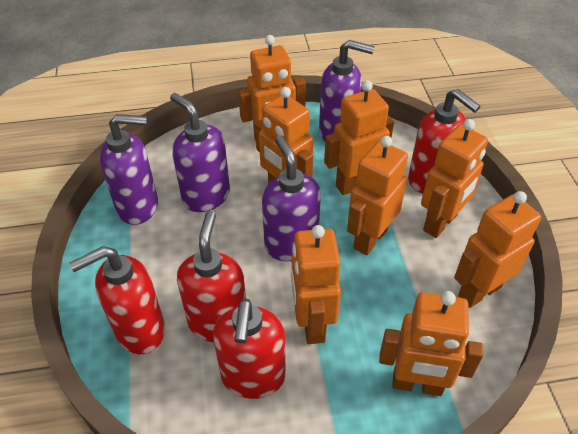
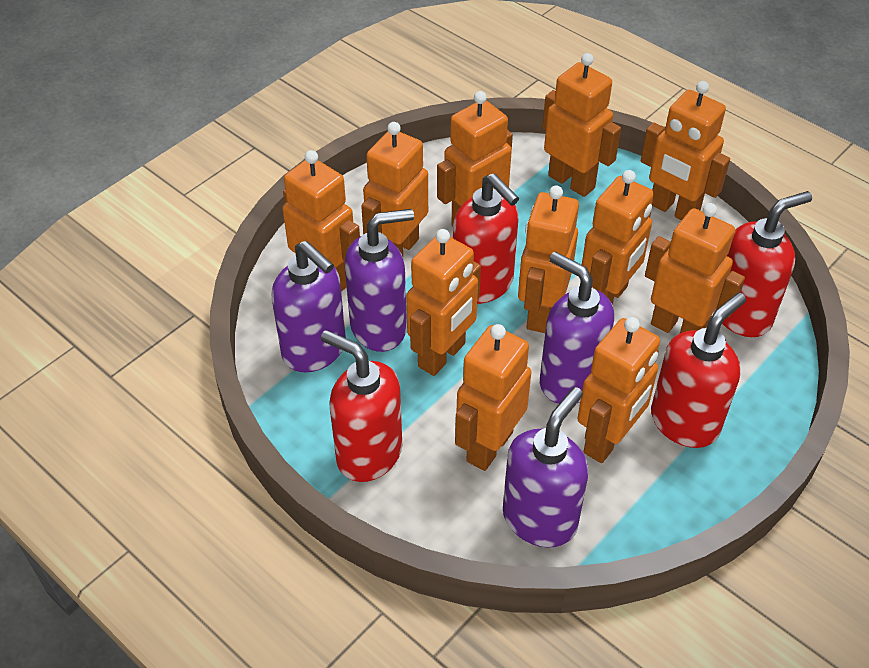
orange robot: [238,35,306,141] [255,87,313,184] [291,225,341,344] [324,80,394,195] [347,136,408,255] [379,291,484,396] [421,119,488,238] [454,191,541,308] = 8 -> [282,150,360,292] [361,122,428,257] [406,229,481,376] [437,91,513,226] [455,324,531,471] [518,185,579,333] [542,53,621,197] [577,317,660,463] [582,170,654,305] [641,81,730,221] [645,203,745,333] = 11

